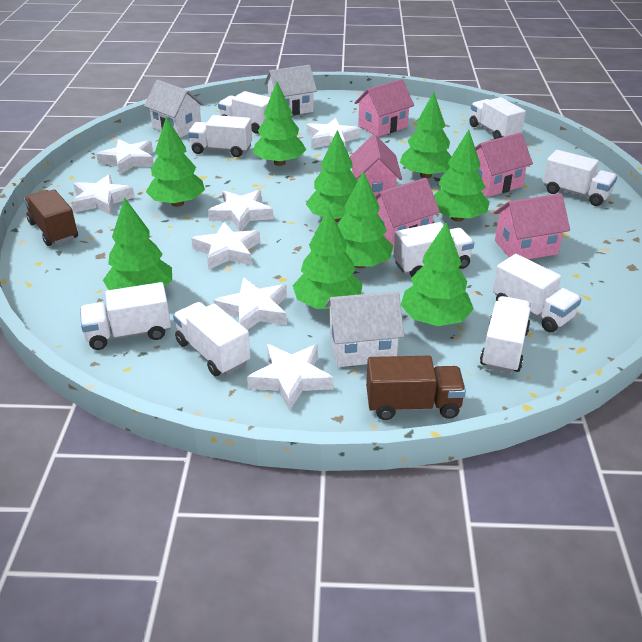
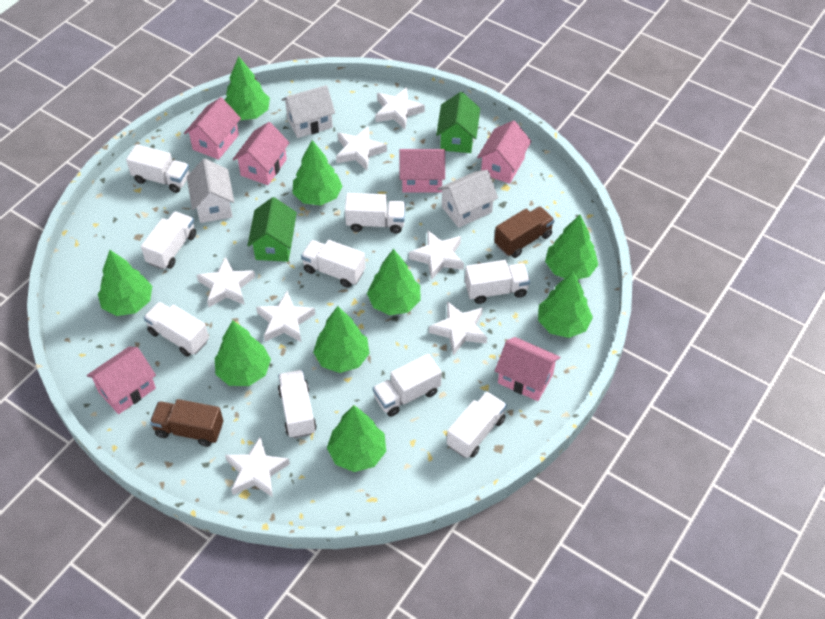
green house: none = 0 -> [247,197,297,262] [436,92,480,153] = 2
pink house: [350,135,402,195] [354,79,414,137] [375,178,440,250] [475,133,533,197] [494,193,570,259] = 5 -> [87,346,156,414] [184,97,241,160] [233,122,290,185] [399,149,445,193] [477,120,532,184] [495,337,561,401] = 6

